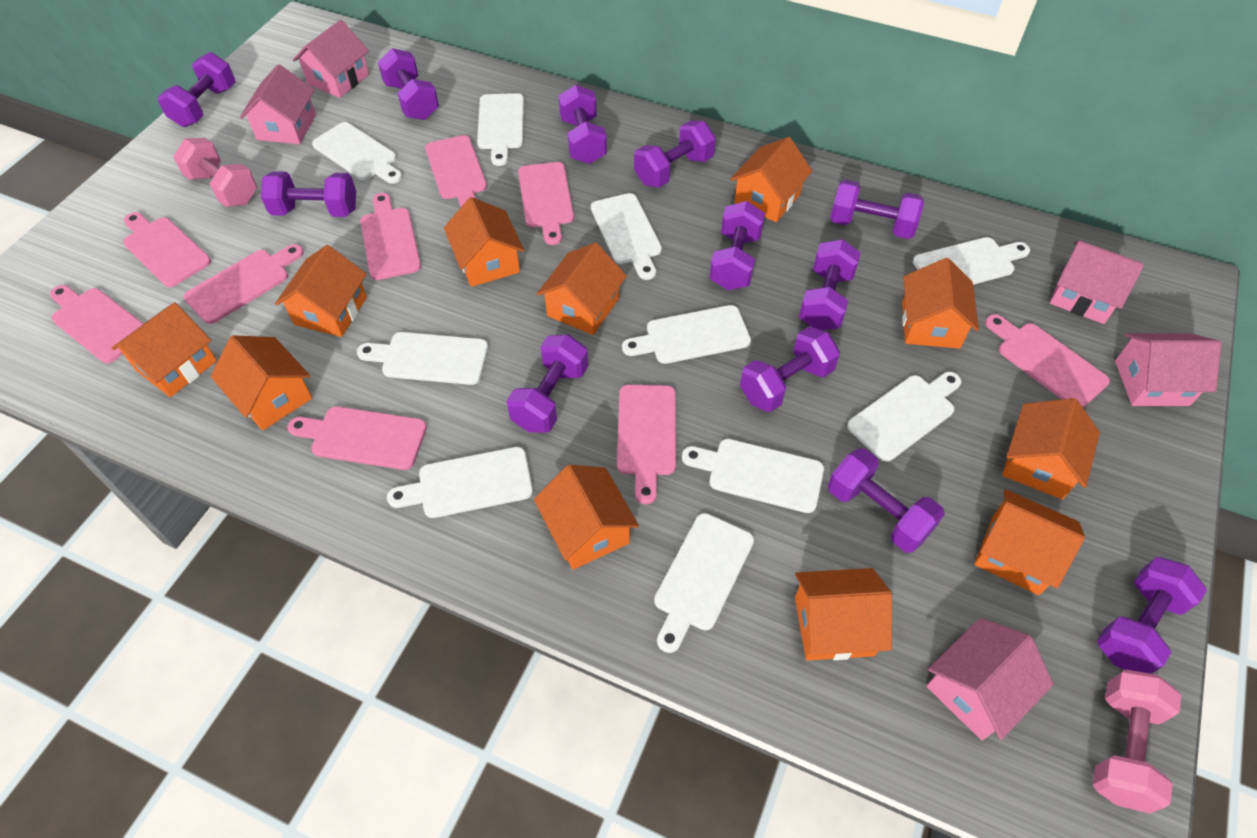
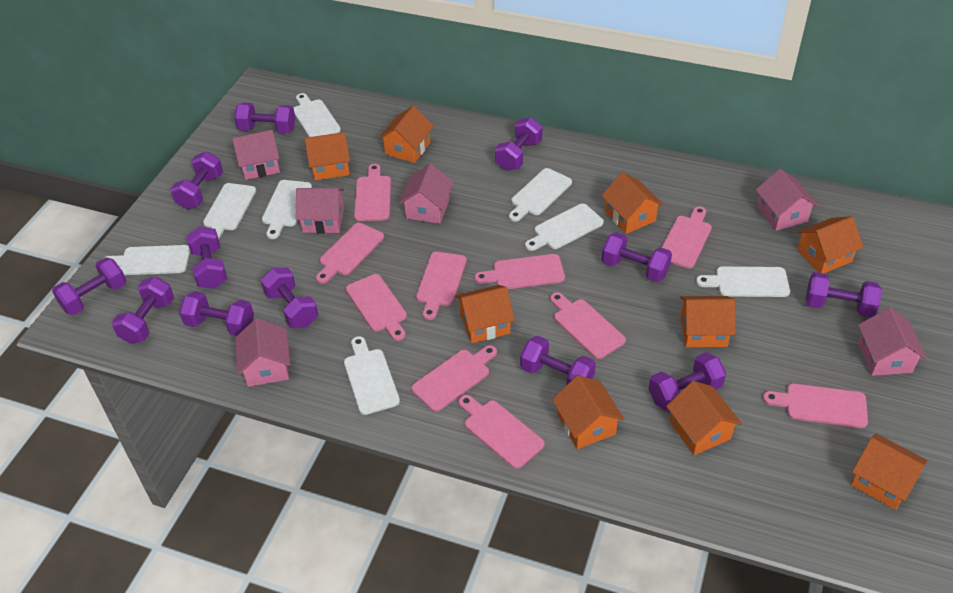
orange house: [112,302,217,397] [211,335,312,431] [275,245,367,337] [444,197,524,287] [534,465,639,570] [537,242,627,335] [730,137,812,222] [795,568,892,661] [902,258,979,349] [974,489,1085,595] [1002,398,1100,499] = 11 -> [304,132,350,181] [378,106,434,163] [455,285,515,343] [552,375,624,449] [601,172,664,234] [666,381,742,455] [680,296,735,347] [797,216,863,273] [851,433,928,510] = 9
pink cutting board: [50,285,143,363] [123,212,211,287] [184,244,303,324] [287,406,427,470] [360,193,421,280] [425,135,487,207] [518,162,574,245] [617,385,676,504] [985,314,1110,408] = 9 -> [316,223,384,284] [346,274,407,341] [354,164,391,221] [411,345,497,412] [416,252,467,320] [458,395,545,469] [475,254,565,289] [550,292,626,359] [661,206,712,268] [763,383,868,428] = 10
pink dumbbell: [173,138,257,207] [1092,670,1181,814] = 2 -> none = 0
pink house: [240,64,316,144] [293,20,369,98] [926,618,1053,741] [1050,241,1144,324] [1115,333,1221,406] = 5 -> [232,130,280,180] [235,318,290,387] [296,188,344,233] [399,164,453,224] [756,169,818,231] [858,308,927,376] = 6
white cutting board: [312,122,402,184] [357,332,488,385] [387,447,533,518] [477,93,524,166] [591,193,662,280] [622,305,751,364] [654,513,754,653] [682,439,824,513] [847,372,961,462] [913,237,1030,285] = 10 -> [103,245,190,275] [203,183,256,239] [262,180,312,239] [294,93,341,137] [344,336,400,415] [509,168,572,222] [525,203,604,251] [696,267,790,297] = 8

